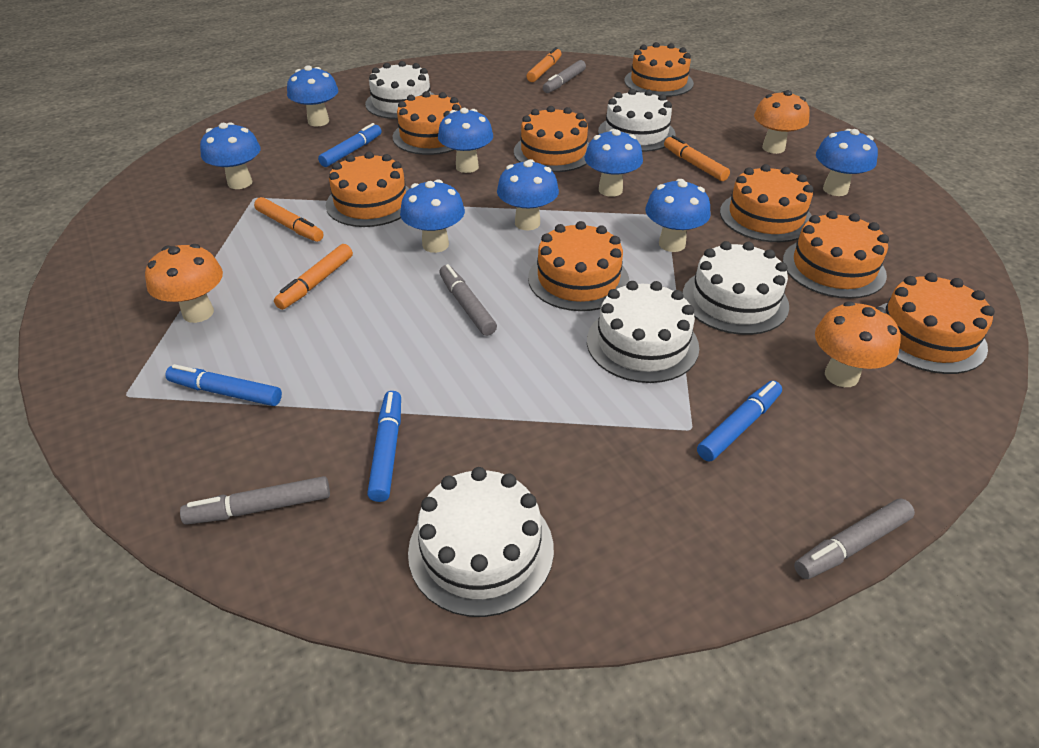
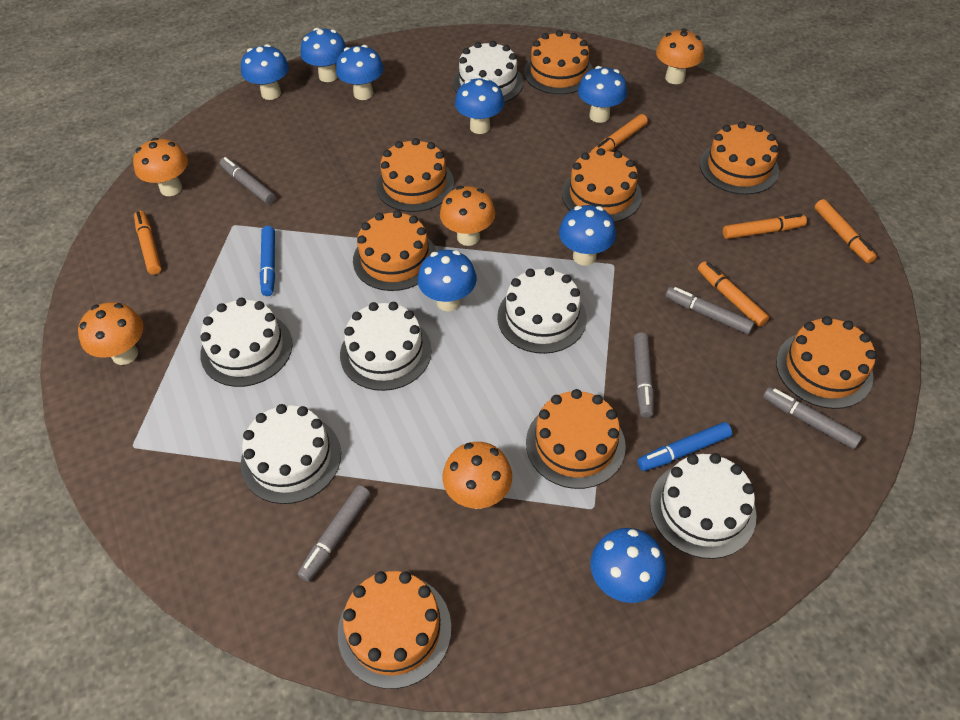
blue marker: [165,364,282,406] [318,123,382,167] [367,391,401,502] [697,381,782,462] = 4 -> [260,226,275,296] [637,422,732,471] = 2
grey marker: [180,476,330,525] [439,264,497,336] [543,60,586,93] [794,499,915,579] = 4 -> [220,157,275,204] [298,485,371,582] [633,332,654,418] [665,287,755,335] [763,387,862,449] = 5
orange marker: [254,197,324,242] [274,244,353,310] [527,47,562,82] [664,135,730,181] = 4 -> [134,211,161,275] [591,114,648,152] [698,261,769,327] [723,214,807,239] [814,199,877,263] = 5
orange mushroom: [145,244,223,323] [754,90,810,154] [815,301,901,387] = 3 -> [78,302,143,365] [133,138,188,196] [440,186,495,246] [442,442,512,509] [656,28,704,84] = 5
white cake: [365,61,435,119] [408,467,554,617] [587,281,699,383] [598,89,676,152] [683,241,789,335] = 5 -> [200,298,293,387] [241,404,341,504] [340,302,432,391] [453,41,523,103] [497,267,587,354] [650,453,757,559] = 6

